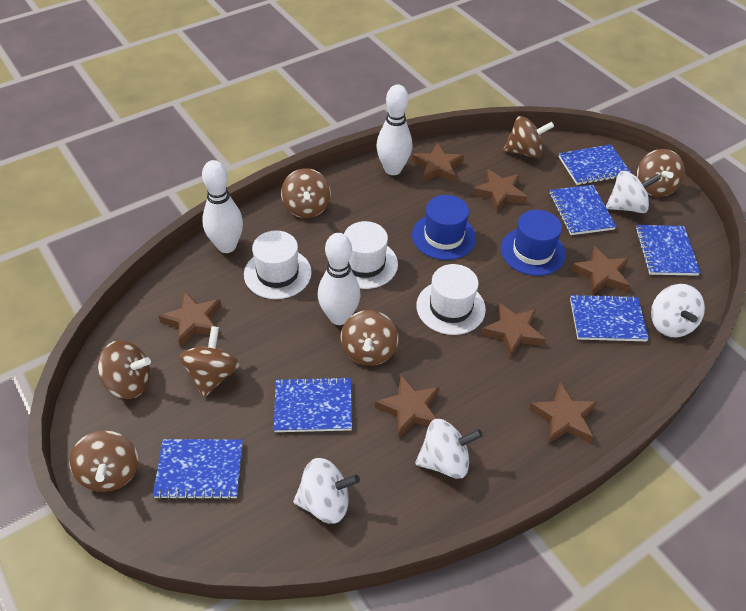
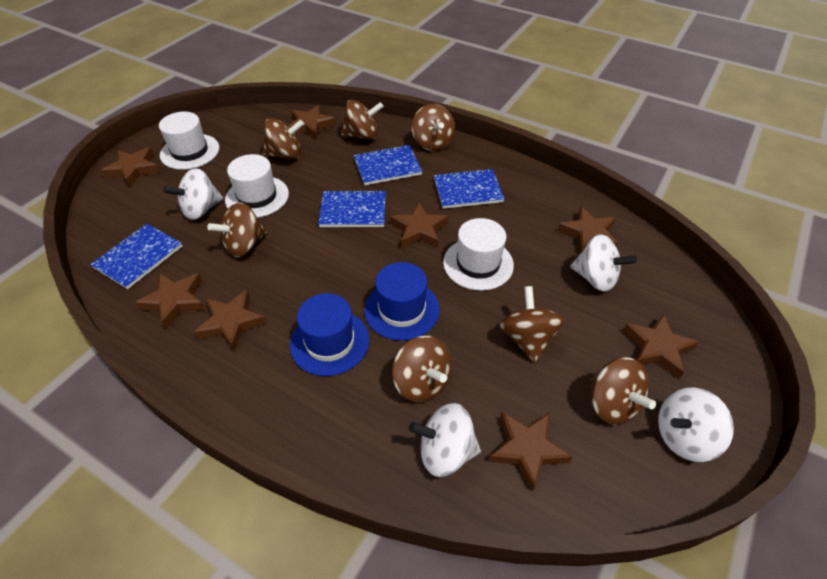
blue notebook: [153,439,243,500] [274,377,352,432] [550,185,617,235] [558,145,631,185] [570,294,649,341] [635,225,701,276] = 6 -> [90,223,182,289] [318,190,386,227] [354,145,422,185] [434,168,504,209] = 4
brown star: [159,292,222,347] [375,375,440,438] [412,143,464,183] [472,169,527,212] [481,302,546,358] [529,383,597,444] [571,246,630,295] = 7 -> [101,147,160,187] [135,273,206,329] [194,290,267,351] [289,105,336,140] [390,202,449,248] [488,412,573,492] [557,206,618,254] [623,313,699,379] = 8
white bowling pin: [202,160,243,253] [318,233,360,325] [376,84,412,175] = 3 -> none = 0

